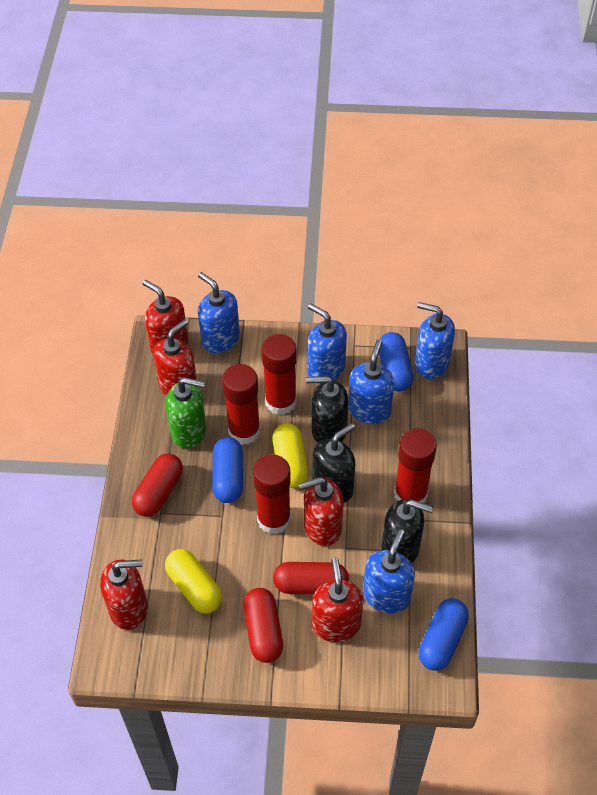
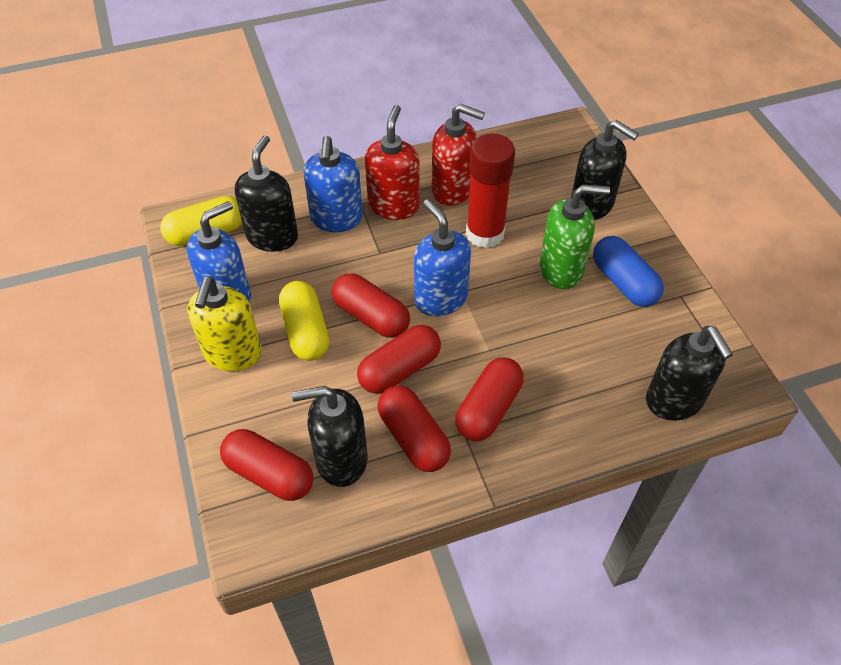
black soap dispenser: [306,376,349,443] [313,423,355,503] [381,499,434,563] = 3 -> [235,135,298,252] [292,386,368,487] [571,120,639,220] [646,326,733,421] = 4
blue capsule: [212,437,243,503] [379,332,413,391] [418,598,469,671] = 3 -> [593,236,664,307] = 1
blue soap dispenser: [198,272,240,353] [308,304,347,384] [348,340,394,424] [363,529,415,614] [415,302,455,379] = 5 -> [187,201,251,303] [303,136,363,232] [414,199,471,317] = 3
red capsule: [132,453,183,517] [243,588,283,663] [273,562,349,594] = 3 -> [220,429,314,501] [332,273,410,338] [357,325,441,394] [378,385,451,472] [455,357,524,441] = 5
red glue stick: [222,364,260,445] [253,454,291,534] [262,334,297,415] [394,428,437,503] = 4 -> [466,133,515,248] = 1
red soap dispenser: [100,559,148,630] [142,280,188,355] [153,319,197,396] [298,477,344,546] [312,558,363,642] = 5 -> [365,105,419,220] [432,104,485,206] = 2
yellow soap dispenser: none = 0 -> [187,276,262,371] = 1

